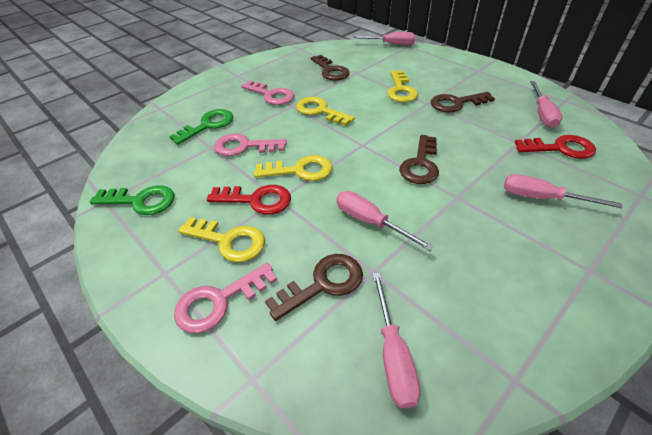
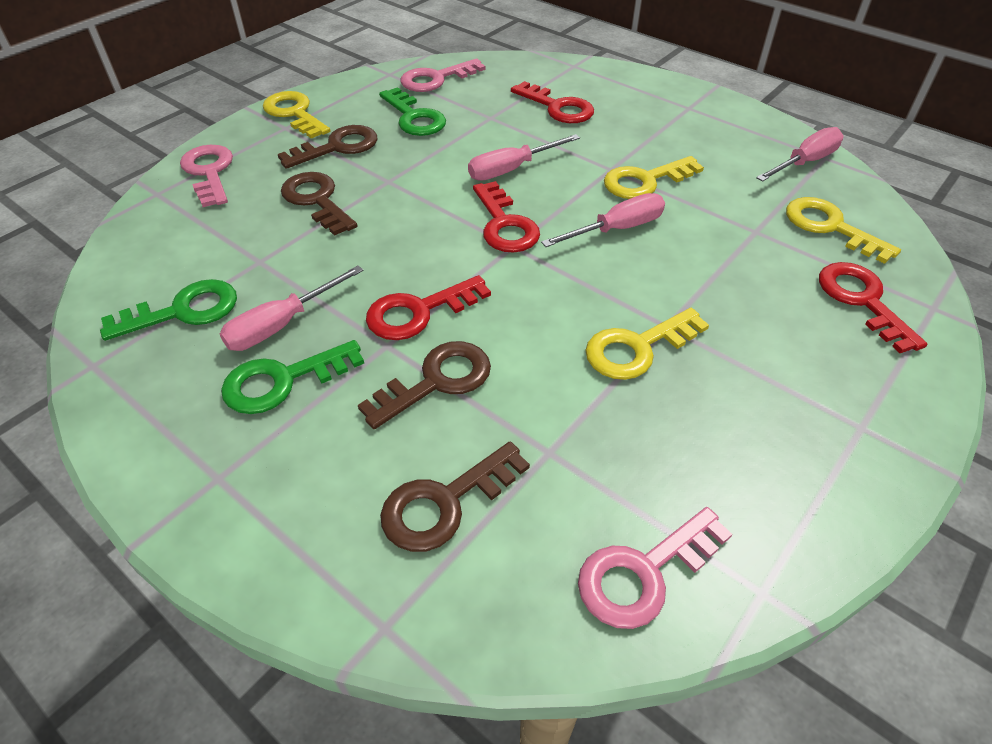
green key: [90,185,175,215] [170,109,234,145] = 2 -> [100,279,237,341] [221,340,364,414] [379,87,446,136] = 3
pink screwdriver: [337,191,434,251] [353,32,416,45] [372,272,421,408] [504,174,622,208] [530,81,562,128] = 5 -> [220,265,364,351] [468,134,580,181] [541,193,665,247] [756,127,844,182] = 4
red key: [207,185,291,215] [515,135,596,159] = 2 -> [366,275,491,340] [473,181,540,253] [511,81,594,123] [819,262,927,353] = 4

